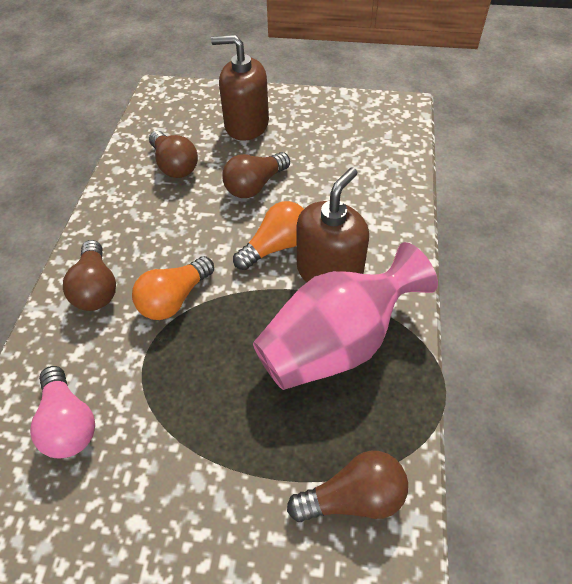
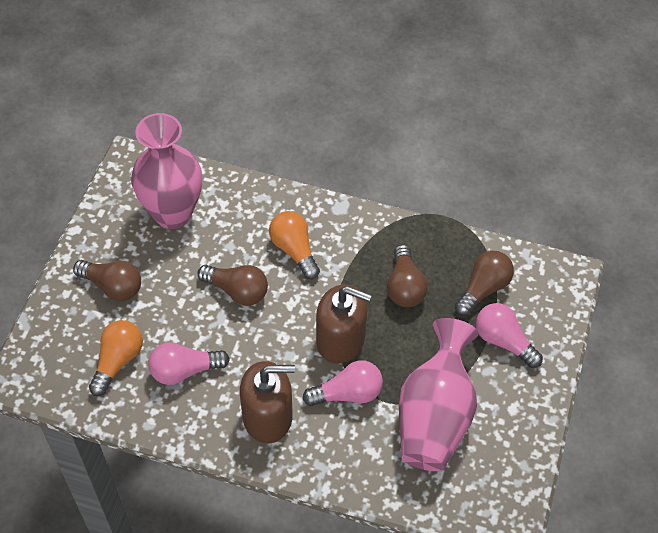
pink light bulb: [30,366,95,458] = 1 -> [148,343,230,385] [303,360,383,406] [476,303,543,368] = 3
pink vase: [253,242,438,390] = 1 -> [131,113,202,229] [399,318,479,471] = 2

